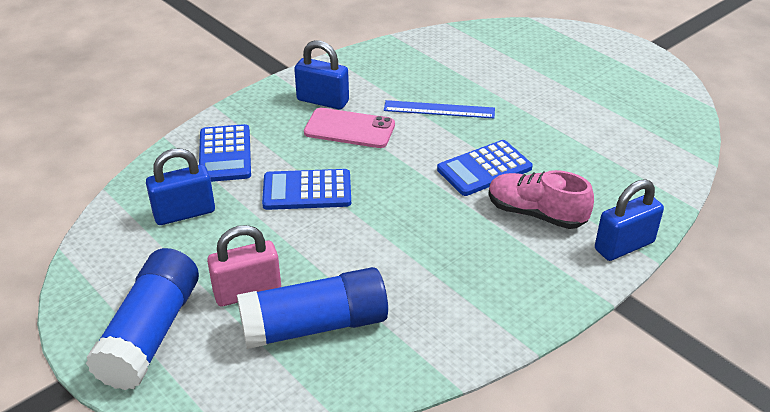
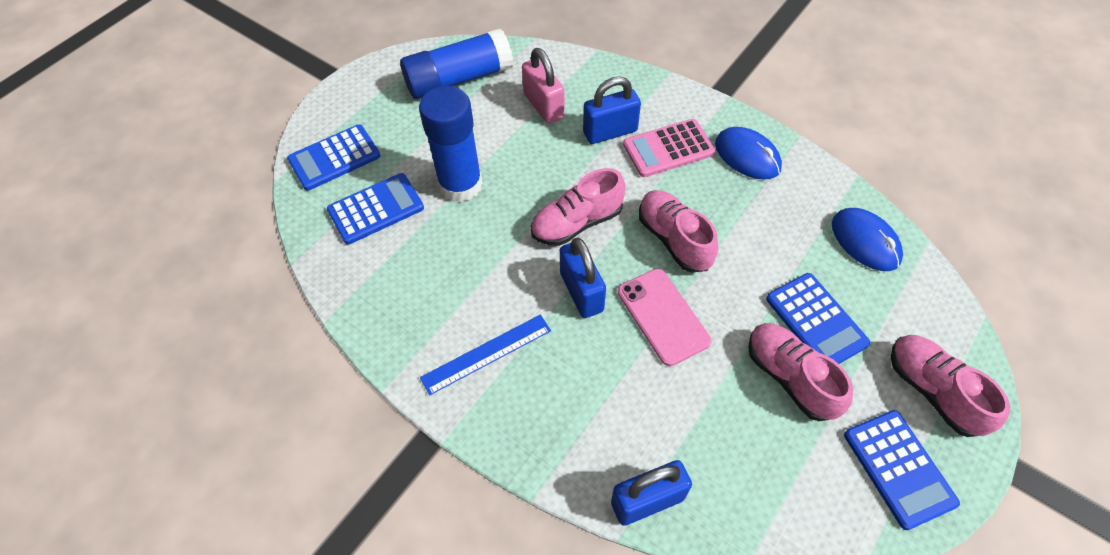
blue calculator: [199,124,251,182] [262,169,351,210] [437,140,532,196] = 3 -> [287,124,381,191] [327,173,424,244] [766,273,870,364] [844,410,960,530] = 4
blue mouse: none = 0 -> [715,127,782,180] [832,208,903,271] = 2
pink calculator: none = 0 -> [623,119,716,177] = 1
pink shoe: [488,170,594,229] = 1 -> [531,168,625,246] [639,190,718,273] [748,323,853,421] [891,335,1010,437] = 4

